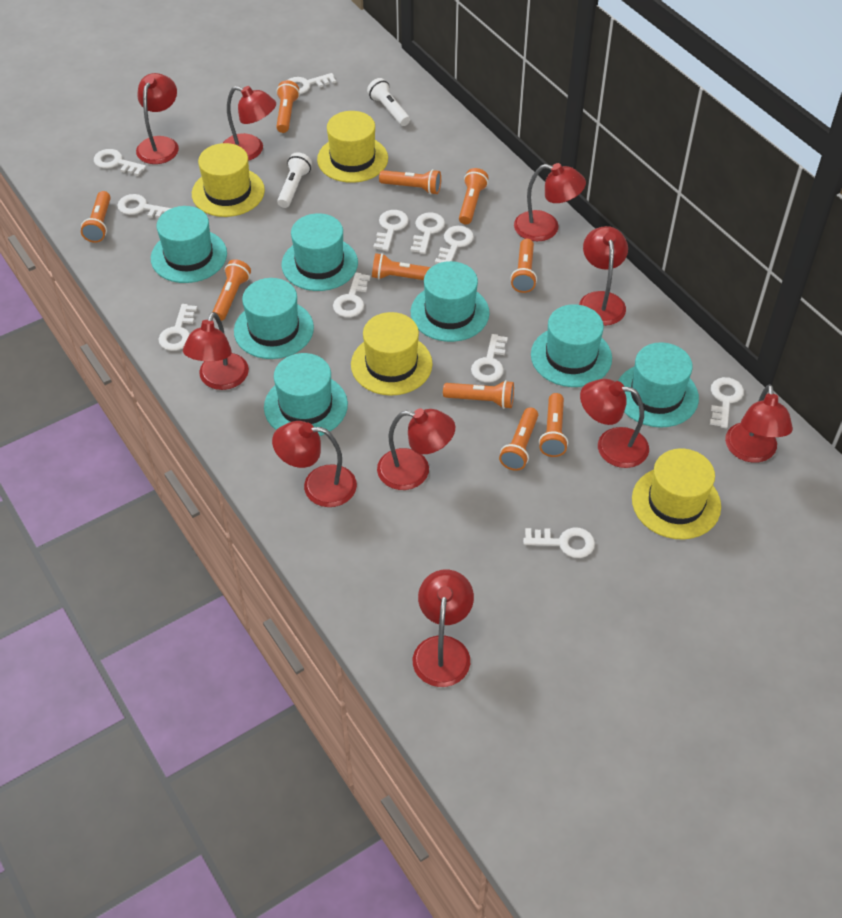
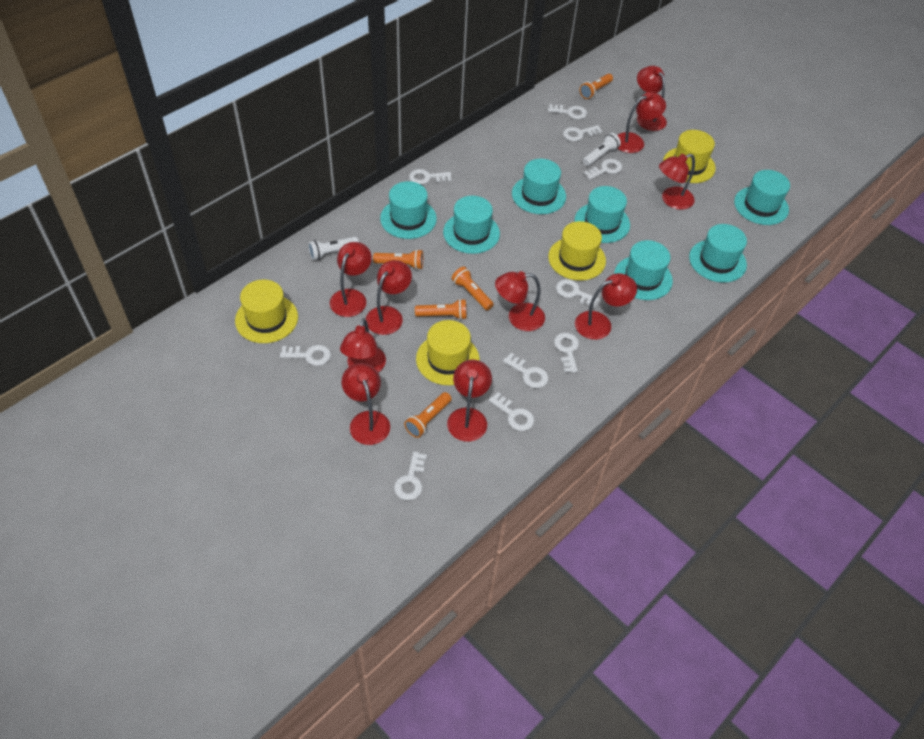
orange flashlight: [81,191,111,243] [212,259,251,321] [276,80,300,133] [372,253,431,280] [379,169,441,195] [443,380,514,409] [459,168,489,225] [499,407,538,471] [510,239,537,293] [539,393,568,457] = 10 -> [373,249,423,270] [404,392,452,438] [415,299,466,320] [451,267,494,310] [580,74,613,99] = 5
white key: [94,149,146,176] [117,194,171,218] [158,304,197,351] [288,73,336,94] [333,272,370,317] [373,210,409,251] [410,213,445,254] [435,226,474,264] [471,334,508,382] [523,528,595,558] [710,377,744,428] = 11 -> [280,345,331,366] [394,452,427,500] [409,169,451,185] [489,392,534,431] [503,353,548,388] [548,104,587,119] [554,333,579,373] [556,279,601,308] [563,125,602,141] [584,159,622,180] = 10

